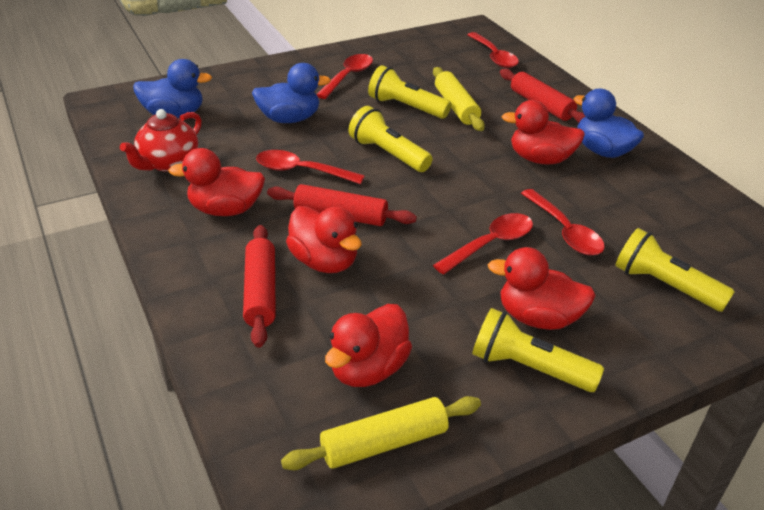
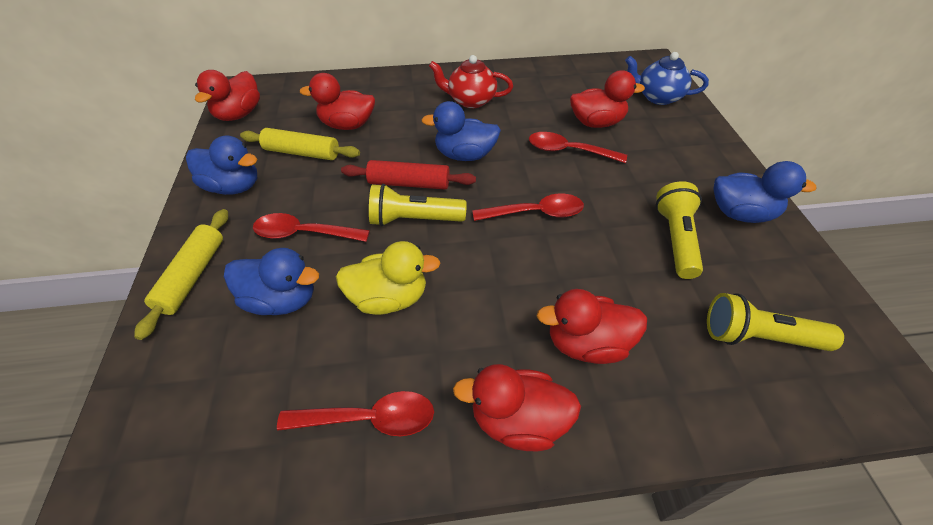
blue duck: [133,59,212,118] [252,63,331,123] [574,89,644,158] = 3 -> [186,135,257,195] [224,248,319,315] [421,101,501,161] [713,161,817,223] = 4
blue teapot: none = 0 -> [625,52,709,105] = 1
red rolling pin: [243,225,276,348] [267,184,417,226] [500,69,586,123] = 3 -> [341,160,476,189] = 1
red spoon: [256,150,365,184] [316,54,373,99] [433,213,533,275] [467,32,519,68] [521,189,605,256] = 5 -> [253,213,370,242] [277,391,434,436] [472,194,584,221] [529,132,627,163] = 4
yellow duck: none = 0 -> [336,241,440,315] = 1
yellow flashlight: [349,106,433,172] [368,65,451,119] [472,308,604,392] [615,228,735,312] = 4 -> [369,184,467,226] [656,181,703,279] [707,293,844,351] = 3

